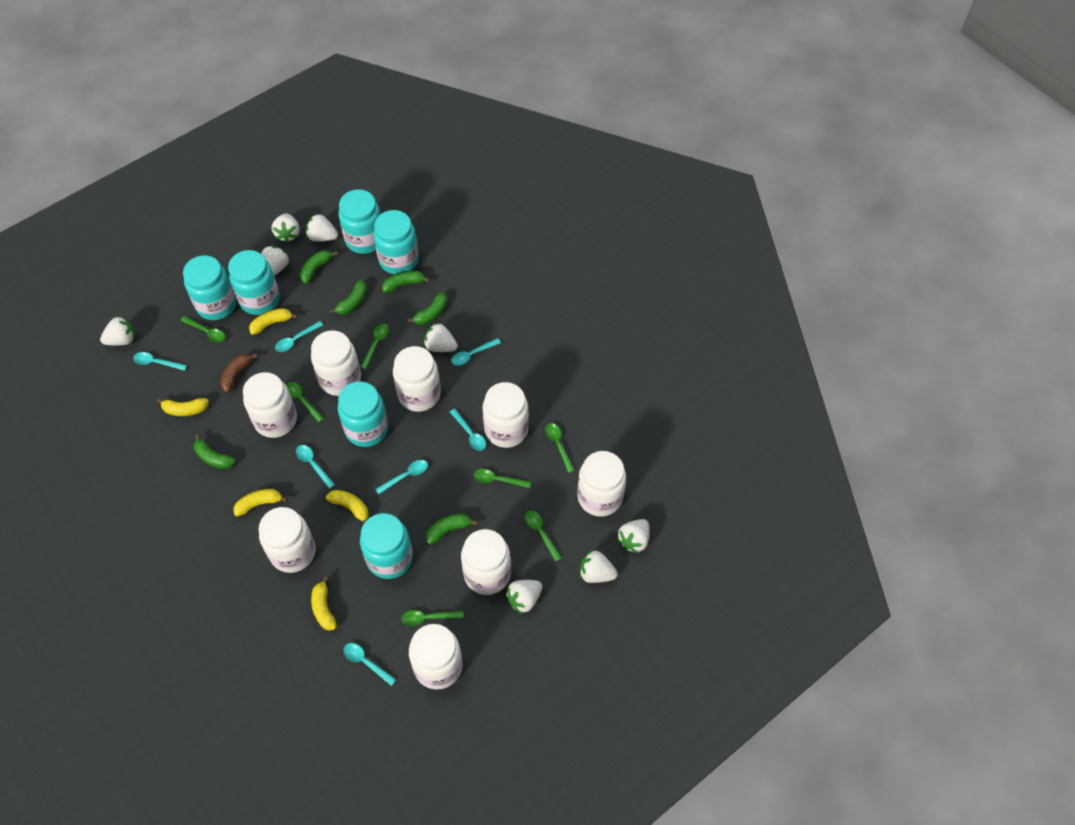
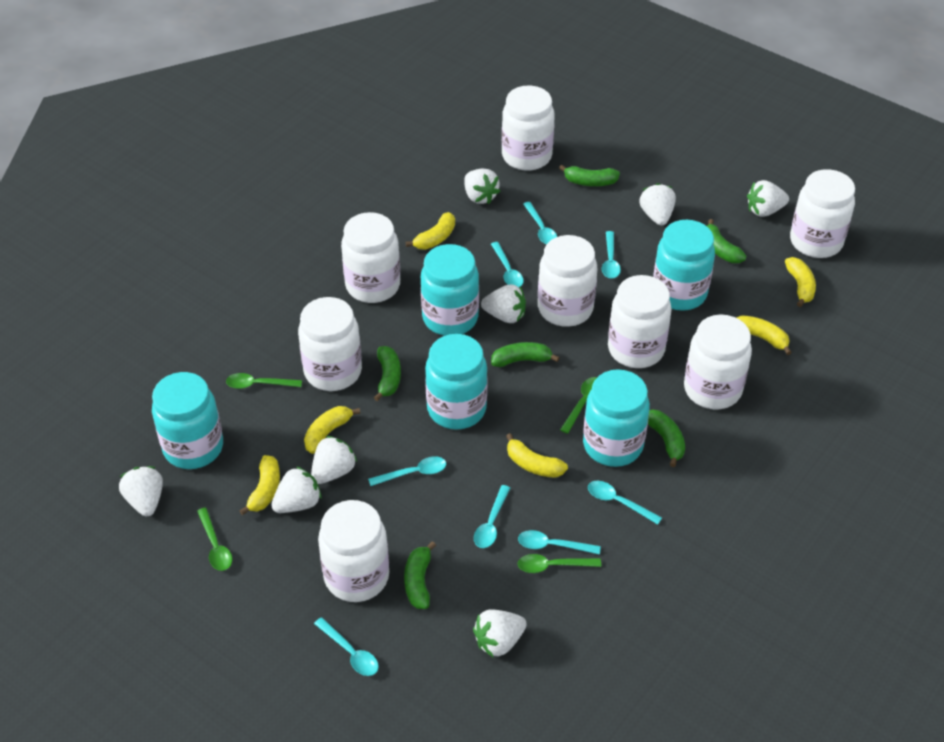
brown banana: [220,353,257,393] = 1 -> none = 0
green spoon: [180,316,225,342] [286,382,324,423] [361,324,389,369] [401,610,464,626] [474,469,531,488] [525,511,561,562] [545,423,575,473] = 7 -> [197,507,232,571] [226,373,302,389] [518,554,601,573] [560,377,597,434] = 4
turquoise jar: [183,255,237,320] [228,250,280,315] [338,189,380,254] [338,381,388,447] [360,513,413,579] [373,210,419,274] = 6 -> [152,372,223,469] [421,244,479,336] [425,334,487,430] [583,369,650,467] [653,220,715,311] = 5
turquoise spoon: [133,352,187,371] [275,321,323,352] [296,445,335,489] [343,643,396,686] [375,460,428,494] [450,409,486,451] [451,338,501,365] = 7 -> [314,617,379,676] [368,456,446,486] [474,485,510,548] [491,242,524,287] [518,530,601,555] [523,202,557,244] [588,481,662,525] [602,231,621,279] = 8
yellow banana: [157,398,209,416] [233,489,288,516] [249,308,297,335] [311,577,337,631] [326,490,369,525] = 5 -> [239,455,280,515] [304,406,360,454] [405,212,455,250] [506,433,568,478] [736,315,792,355] [785,257,816,307] = 6

